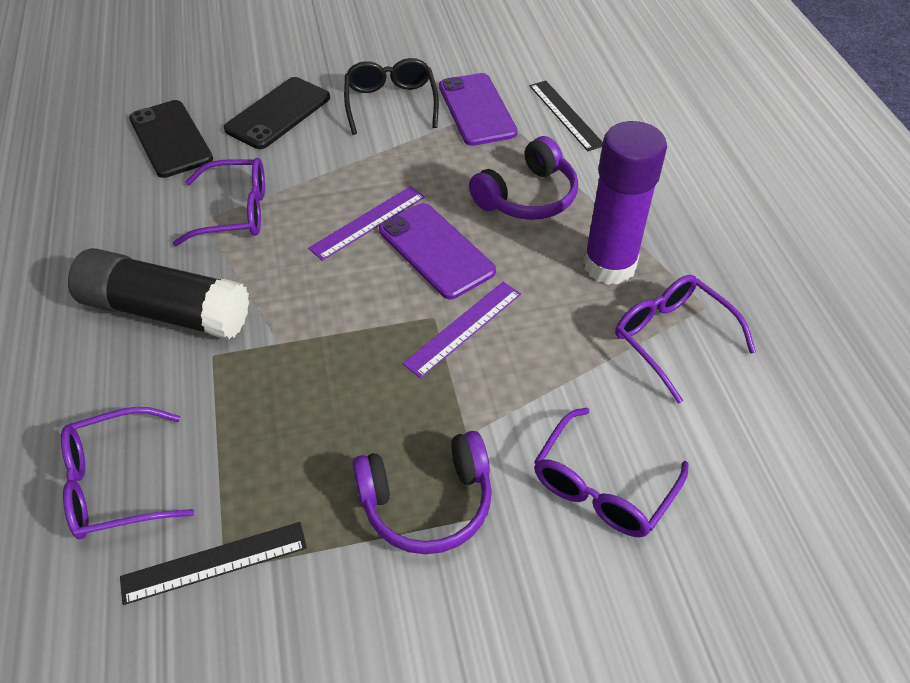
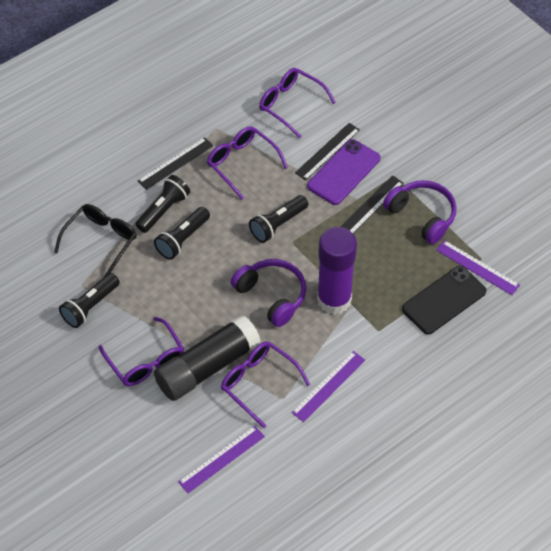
black flashlight: none = 0 -> [59,273,120,328] [136,175,190,233] [154,207,210,260] [249,195,308,243] = 4
black phone: [129,100,213,178] [224,77,330,149] = 2 -> [402,266,486,334] = 1
black ruler: [120,522,307,605] [529,81,603,151] = 2 -> [138,137,213,190] [295,123,360,181] [341,176,403,233] = 3
purple phone: [379,203,496,299] [439,73,518,146] = 2 -> [307,139,381,205] = 1
purple ruler: [308,186,425,261] [402,282,521,378] = 2 -> [178,425,265,493] [291,351,365,422] [436,240,520,295] = 3

